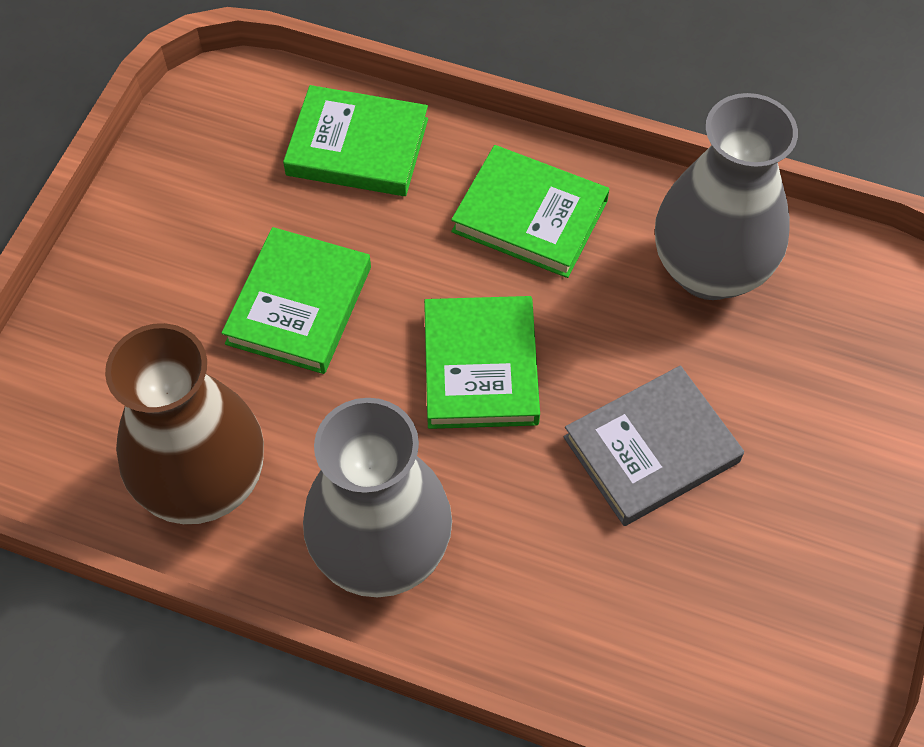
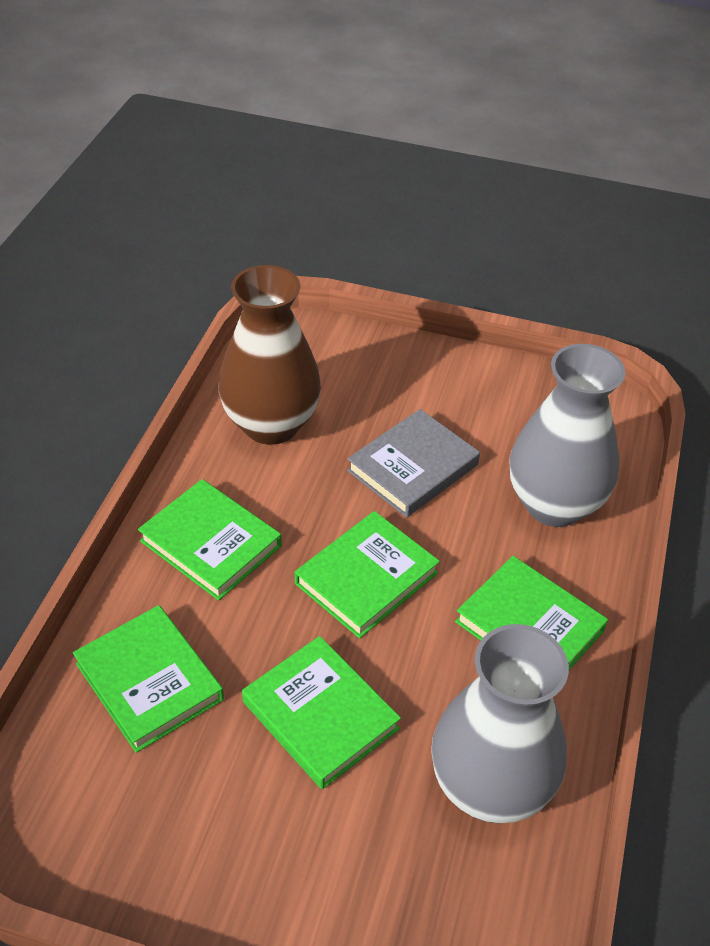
green book: [221,227,371,374] [283,85,428,196] [424,296,540,429] [451,145,609,278] = 4 -> [73,605,224,753] [138,479,282,600] [242,636,401,789] [295,511,440,638] [455,556,608,670] = 5

